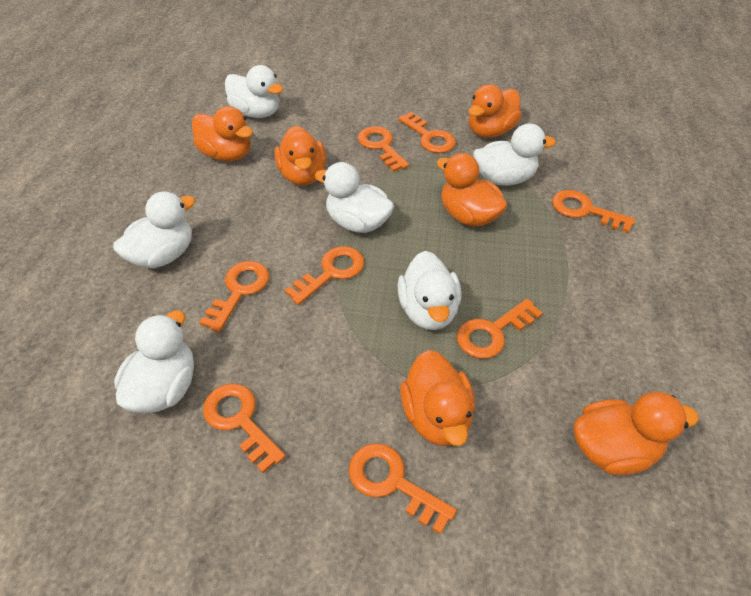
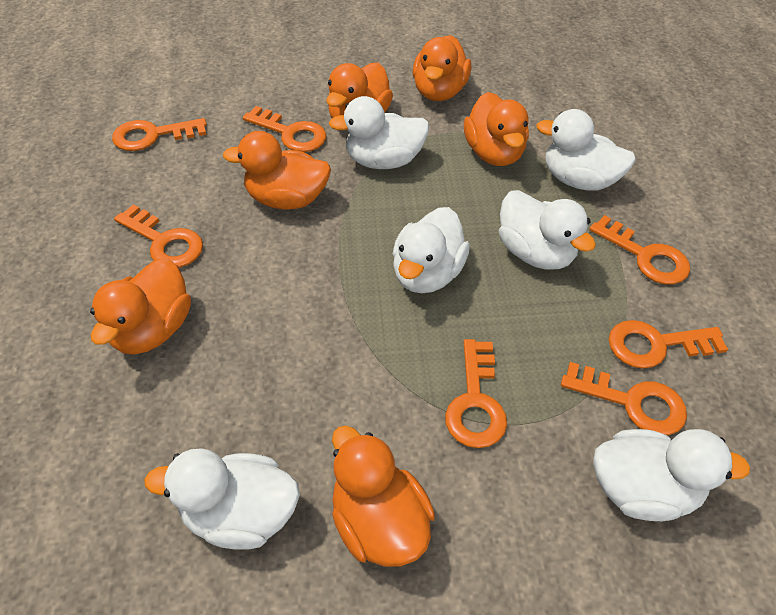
orange key: [199,261,269,332] [203,383,285,473] [285,246,364,305] [349,443,457,534] [358,126,409,172] [398,112,456,153] [457,299,543,359] [552,190,635,233] = 8 -> [112,118,207,151] [114,204,203,268] [243,106,326,152] [445,339,507,448] [561,362,687,435] [589,215,690,284] [609,320,728,369] = 7

